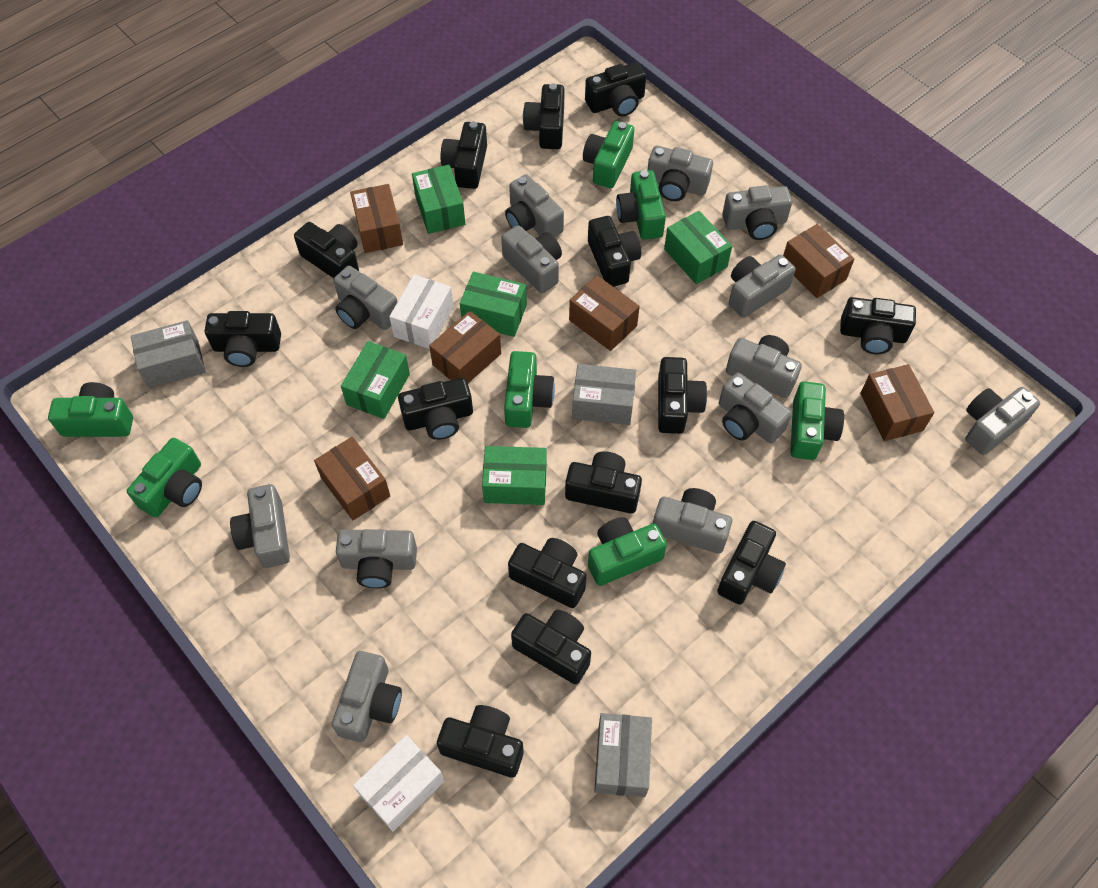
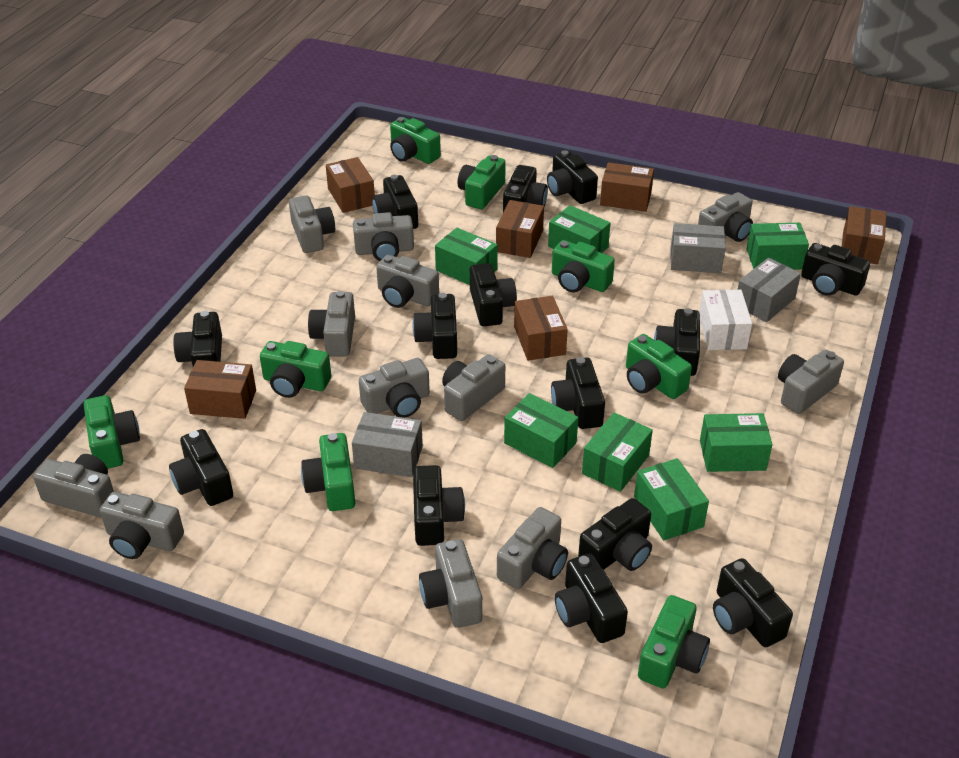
green box: [341,341,410,419] [412,165,465,234] [460,272,527,337] [482,446,546,505] [664,211,732,284] = 5 -> [435,228,498,285] [504,393,578,468] [548,205,611,253] [582,412,653,492] [634,458,709,540] [700,413,773,472] [747,223,809,270] = 7
green camera: [48,382,133,437] [127,438,202,517] [504,351,555,428] [583,121,634,188] [588,517,667,586] [616,170,666,240] [790,381,844,460] = 7 -> [84,395,140,469] [260,341,331,398] [301,433,355,511] [390,117,441,164] [457,155,506,209] [552,240,615,292] [626,334,692,399] [638,595,710,688] = 8
grey camera: [230,484,290,568] [332,651,402,742] [334,266,397,330] [336,529,417,588] [501,225,562,293] [505,174,564,237] [647,146,713,201] [653,488,732,554] [719,373,792,443] [722,185,792,240] [726,335,802,398] [729,254,796,318] [965,387,1040,455] = 13 -> [33,454,114,517] [100,492,184,559] [289,195,335,253] [308,291,355,357] [353,212,414,261] [359,358,430,418] [376,255,439,308] [419,539,482,628] [442,354,505,421] [497,507,568,589] [698,192,753,242] [778,350,844,414] = 12
white box: [353,735,444,832] [389,274,454,349] = 2 -> [699,290,752,350] = 1

